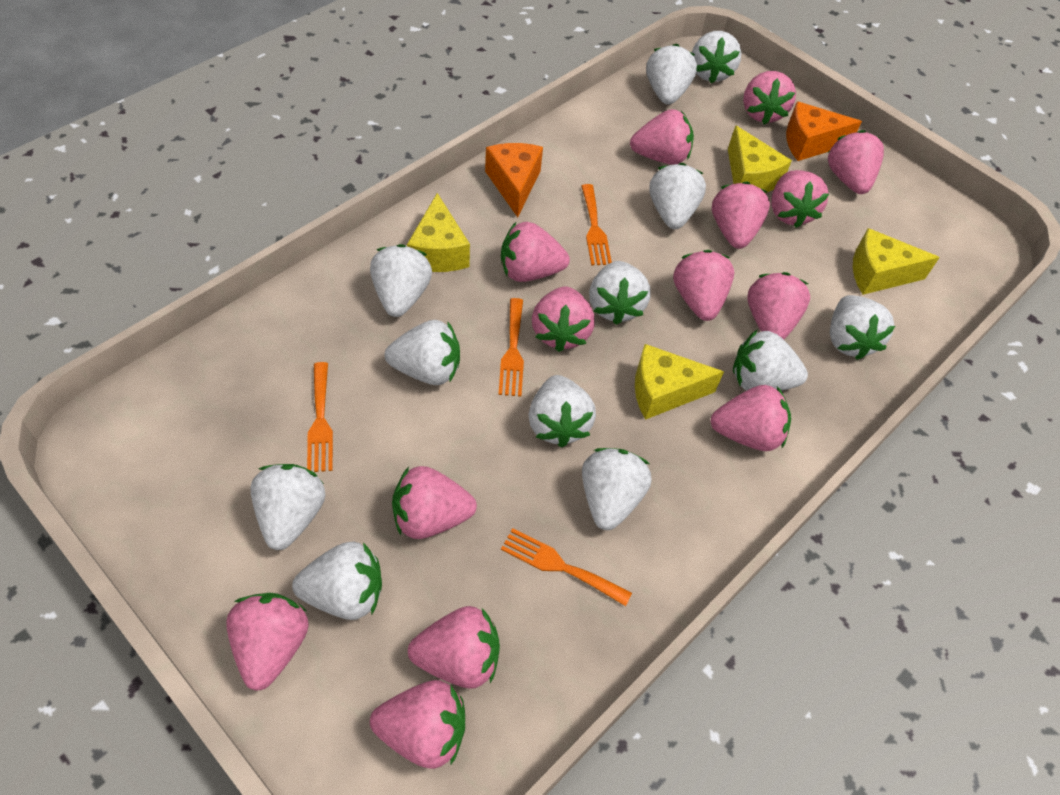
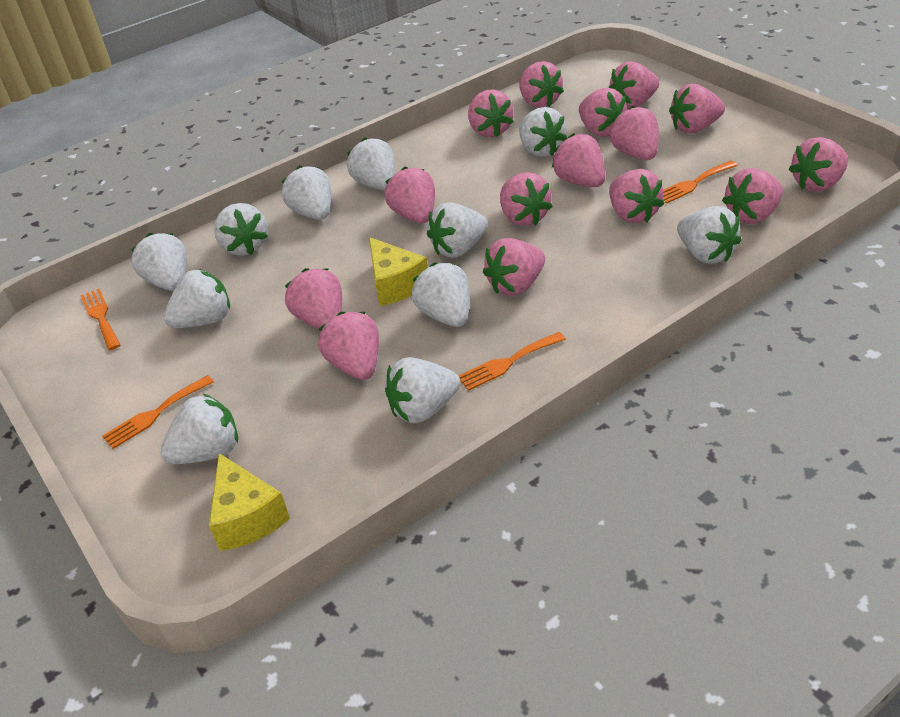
orange cheese: [485,143,543,217] [786,101,862,161] = 2 -> none = 0
pink strawberry: [226,593,309,691] [370,680,465,769] [392,466,477,539] [408,606,500,689] [501,222,570,282] [532,287,595,352] [630,109,694,165] [673,250,734,321] [710,385,791,451] [712,182,770,249] [743,71,796,125] [747,272,810,340] [771,170,829,228] [828,130,884,194] = 14 -> [285,268,342,329] [318,312,379,380] [385,167,435,223] [468,89,514,137] [483,238,545,296] [500,172,553,226] [519,61,564,108] [552,133,605,187] [579,88,627,137] [608,61,659,109] [609,106,659,160] [609,169,664,223] [669,84,725,133] [722,168,783,224] [789,137,848,192] = 15
white strawberry: [251,464,325,550] [292,541,382,620] [370,244,432,317] [385,320,460,385] [528,375,596,447] [582,448,652,530] [589,261,651,325] [646,44,697,105] [649,163,706,229] [692,31,742,84] [733,330,808,391] [830,295,895,360] = 12 -> [131,233,187,291] [160,394,238,464] [163,269,230,328] [214,203,268,256] [281,165,331,220] [347,138,395,190] [385,357,460,424] [412,262,470,327] [427,203,488,257] [519,107,567,157] [677,206,741,264] = 11
yellow cheese: [407,193,470,272] [635,344,724,420] [728,125,792,193] [853,228,940,295] = 4 -> [209,453,290,551] [369,237,428,306] = 2

